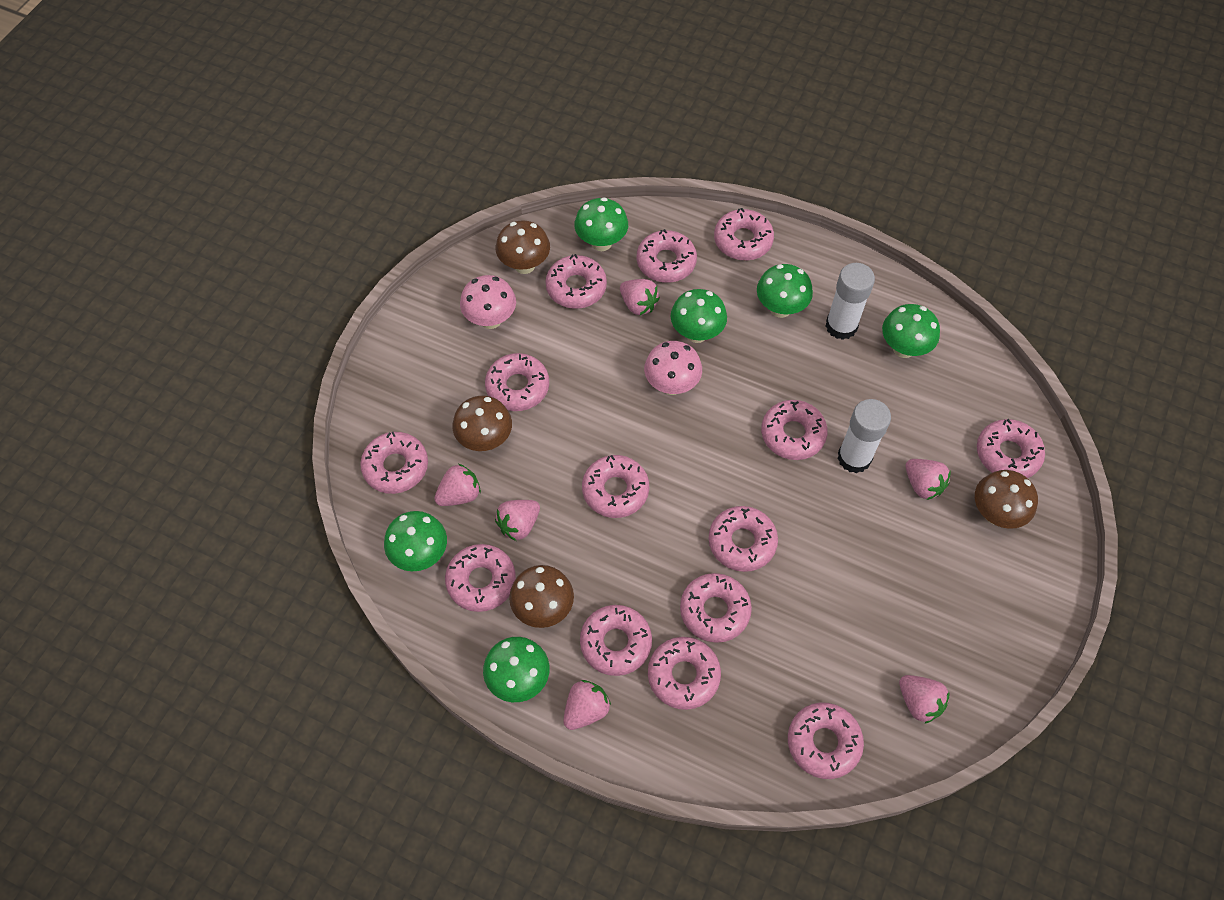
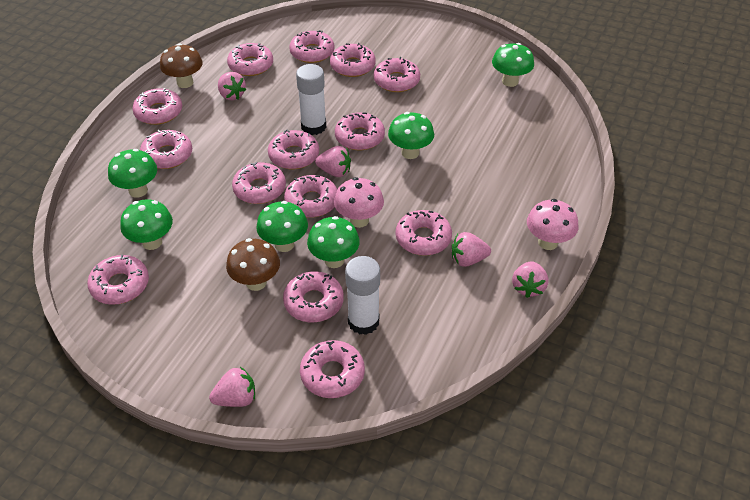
brown mushroom: [452,396,512,451] [496,220,550,274] [509,565,574,628] [975,470,1038,529] = 4 -> [160,43,203,88] [226,238,280,291] = 2
pink strawberry: [434,464,481,506] [495,500,540,541] [563,680,611,730] [620,279,660,315] [899,675,949,724] [906,459,951,500] = 6 -> [209,367,255,407] [218,72,246,100] [315,146,351,177] [452,232,491,267] [512,261,548,298] = 5

